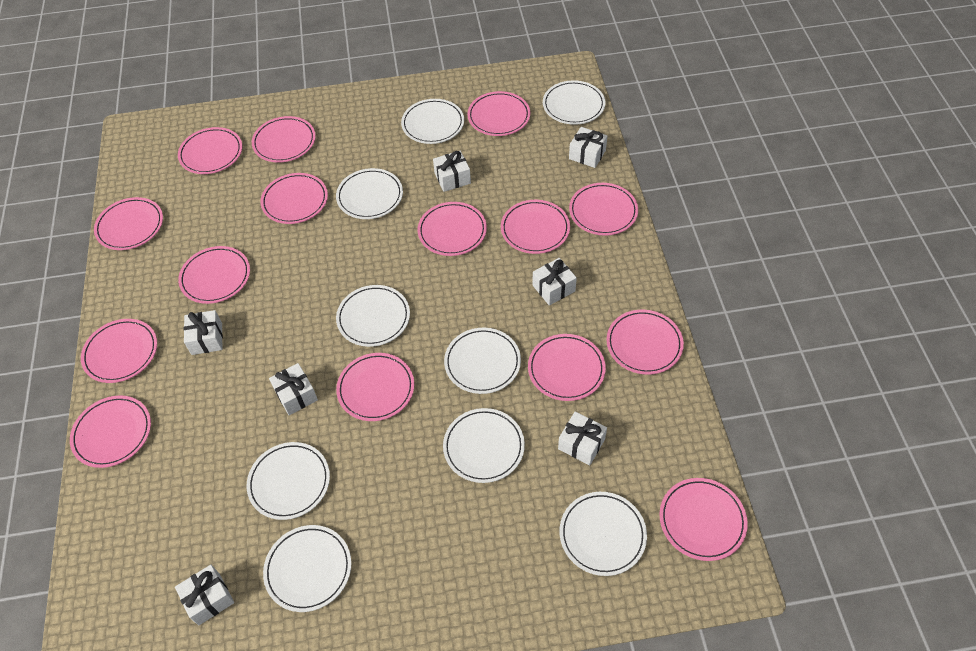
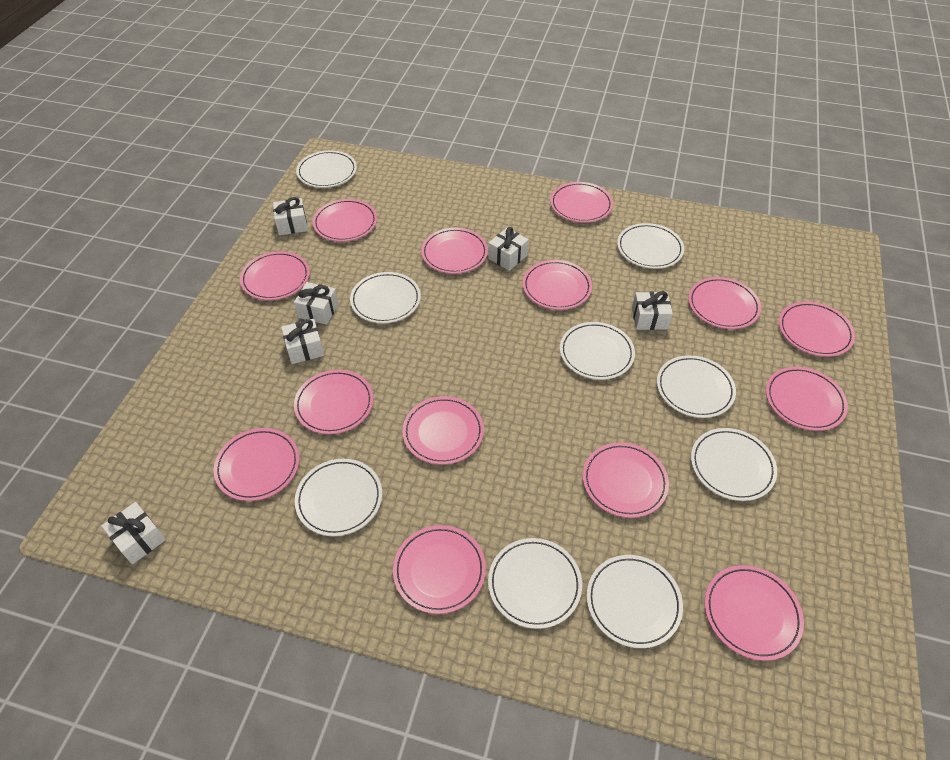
pink plate: [70,396,151,468] [81,319,157,383] [94,197,163,250] [178,127,242,174] [178,246,250,304] [252,116,316,163] [260,173,328,224] [336,353,414,421] [418,202,487,256] [467,91,530,136] [501,200,570,254] [528,334,606,401] [569,183,638,236] [607,310,684,375] [659,478,748,561] = 15 -> [214,428,299,501] [240,251,310,300] [294,370,374,434] [313,199,377,242] [393,525,486,614] [402,396,484,465] [421,228,488,274] [523,260,592,310] [550,182,613,223] [583,442,669,518] [688,277,761,329] [705,565,804,661] [766,367,848,431] [779,301,855,357] = 14
white gift: [175,565,234,626] [183,310,223,355] [269,363,318,415] [433,151,471,192] [533,258,577,306] [558,412,607,465] [569,127,607,168] = 7 -> [101,502,166,564] [273,197,308,235] [281,319,324,364] [294,282,339,325] [488,227,529,271] [632,291,673,330] = 6

